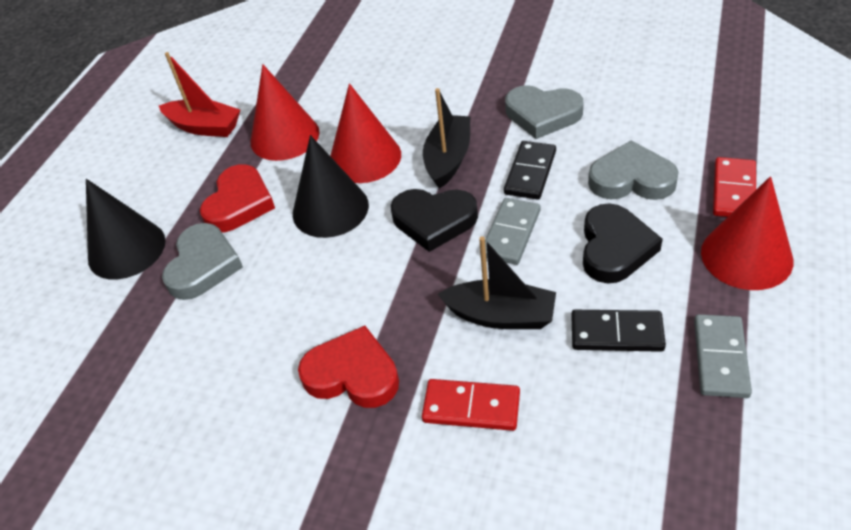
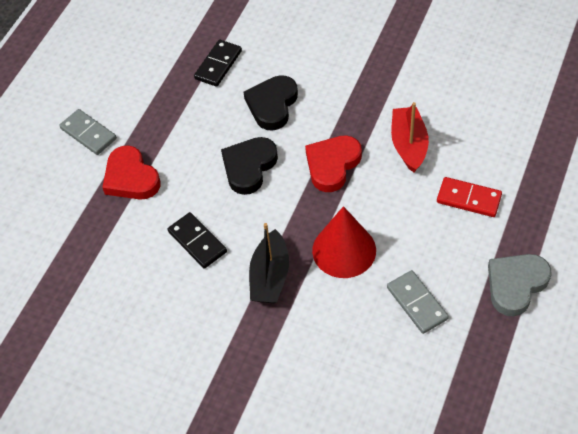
black boat: [423,88,470,189] [438,236,556,329] = 2 -> [249,223,289,303] = 1
black cone: [86,179,166,280] [293,135,369,238] = 2 -> none = 0
grey heart: [162,223,243,300] [505,85,583,139] [588,140,679,200] = 3 -> [488,254,551,316] = 1
red cone: [251,64,320,161] [330,83,401,183] [701,176,793,290] = 3 -> [312,206,376,278] = 1
red domino: [422,379,520,431] [713,157,756,217] = 2 -> [437,177,502,217] = 1

